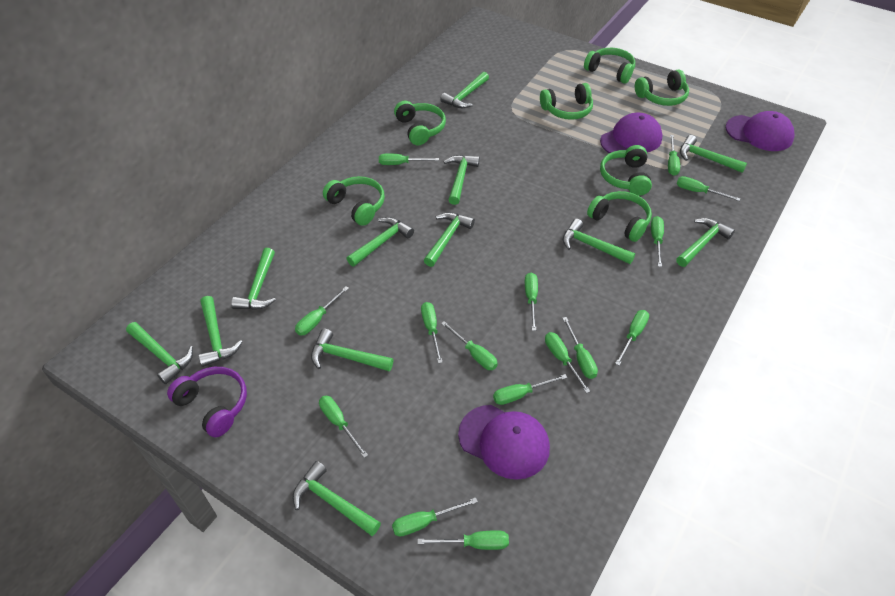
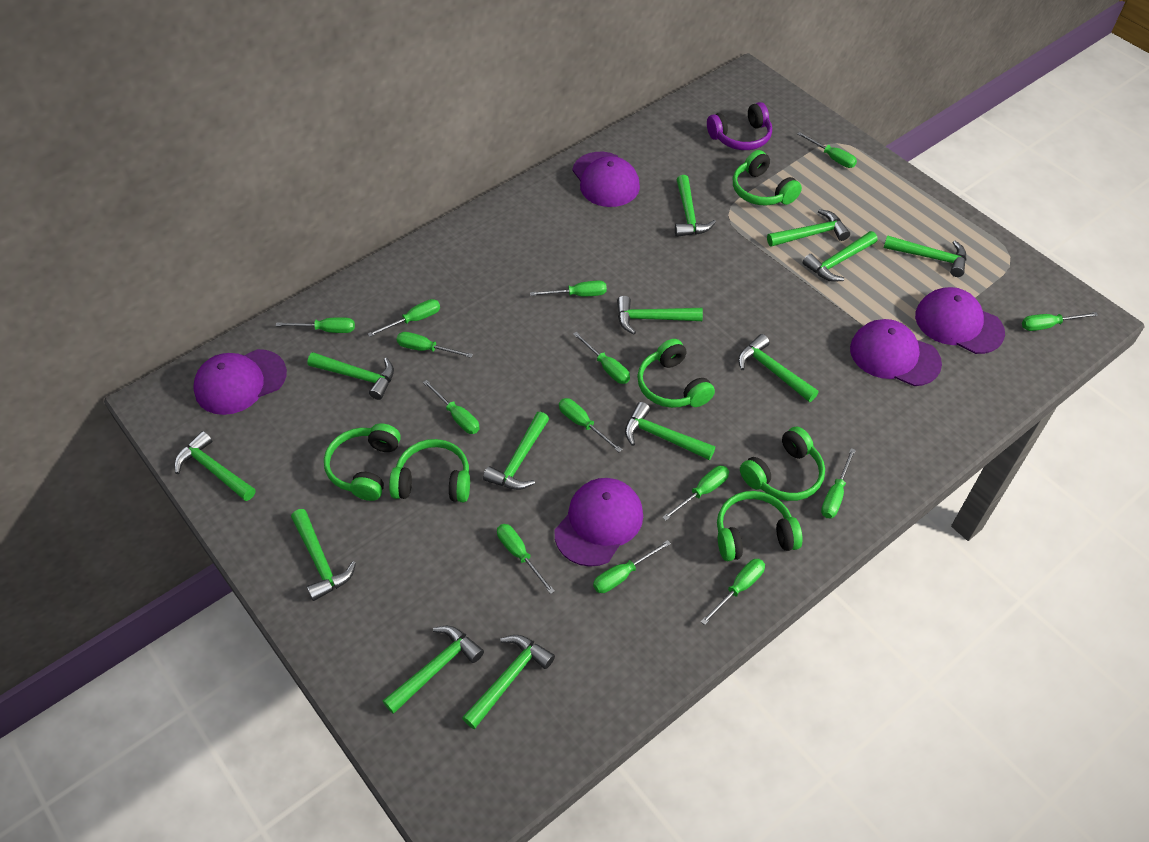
green hammer: [126,322,193,384] [198,296,243,367] [231,248,276,310] [293,461,381,536] [311,329,394,372] [346,217,414,267] [424,212,475,267] [440,72,489,108] [444,155,480,205] [563,219,635,264] [676,218,735,267] [680,135,747,173] = 12 -> [174,431,255,501] [291,509,356,601] [307,352,394,400] [383,626,484,714] [462,635,555,729] [483,412,549,490] [617,296,703,334] [625,402,715,460] [675,175,716,237] [738,334,818,402] [767,209,850,247] [803,231,878,282] [884,235,966,277] = 13
green headphones: [323,176,385,226] [394,101,446,145] [540,83,593,120] [584,48,635,84] [587,191,652,242] [600,145,652,196] [635,69,689,106] = 7 -> [324,423,401,501] [389,439,470,502] [637,339,715,408] [717,491,803,561] [733,150,802,206] [740,426,825,501] = 6
green screwdriver: [295,286,349,336] [319,396,368,458] [379,154,439,165] [392,497,478,537] [417,530,509,550] [421,302,443,363] [441,321,498,370] [493,374,567,405] [525,273,538,331] [545,332,590,393] [562,317,598,379] [615,310,649,366] [651,216,664,267] [668,135,680,176] [677,176,740,201] = 15 -> [276,317,355,333] [368,299,440,337] [397,332,473,358] [423,380,480,434] [497,524,555,594] [530,281,607,296] [559,398,622,452] [573,332,630,384] [593,540,671,593] [662,466,729,521] [700,559,765,625] [797,132,857,168] [821,448,856,518] [1022,312,1098,331] = 14
purple cap: [458,405,550,480] [600,113,663,153] [726,111,795,151] = 3 -> [193,349,287,415] [555,478,643,567] [572,152,640,207] [850,319,942,386] [915,287,1005,354] = 5

